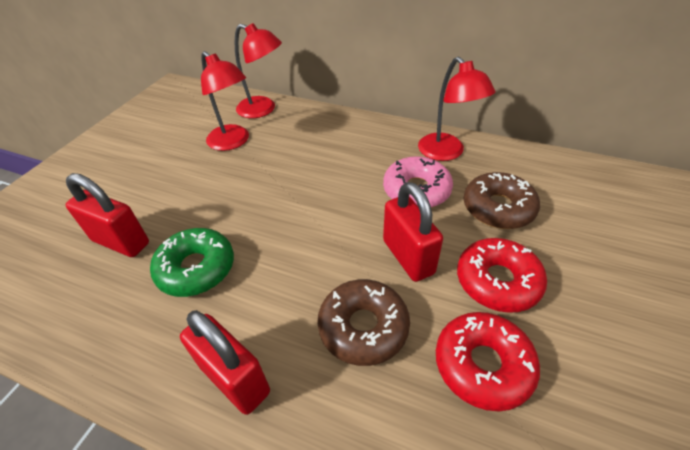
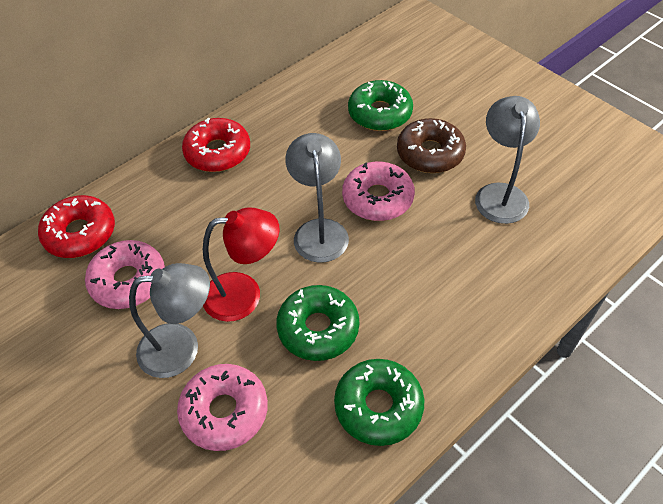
brown donut: [317,279,410,366] [464,172,540,229] = 2 -> [397,118,466,173] = 1
green donut: [150,228,234,297] = 1 -> [276,285,359,361] [334,359,424,446] [348,80,413,131] = 3
grey lamp: none = 0 -> [129,263,210,378] [285,133,349,263] [475,96,540,224] = 3
pink donut: [383,156,453,208] = 1 -> [85,240,165,309] [177,364,268,451] [342,162,415,221] = 3
red lamp: [201,51,249,151] [235,23,282,118] [418,57,496,161] = 3 -> [203,207,279,322] = 1
red padlock: [66,173,149,257] [180,310,270,415] [383,182,443,282] = 3 -> none = 0

